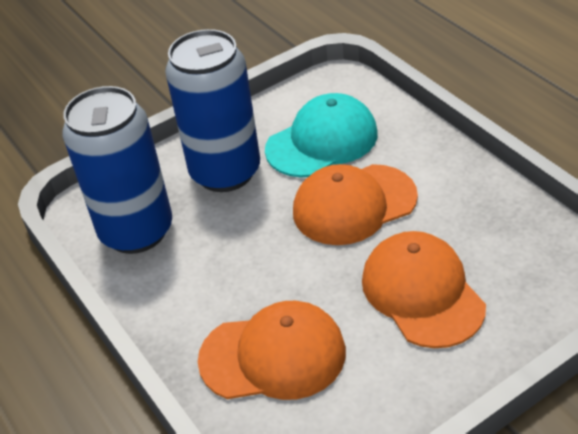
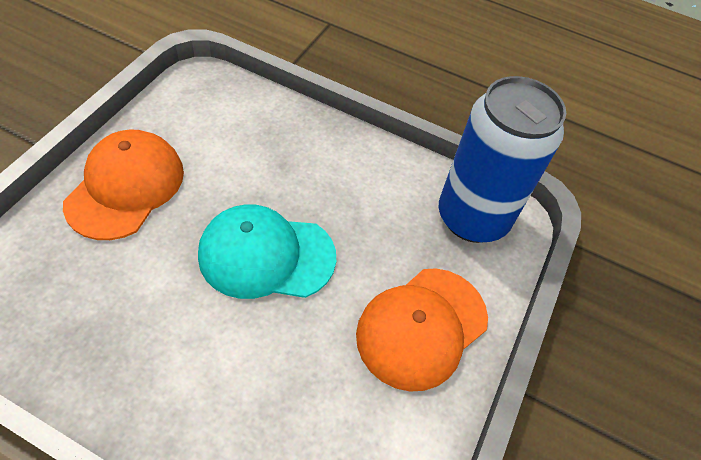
blue can: [62,86,172,254] [165,29,260,192] = 2 -> [439,76,566,243] = 1
orange cap: [198,301,346,400] [293,164,418,245] [362,231,486,348] = 3 -> [63,129,184,240] [356,268,488,392] = 2

